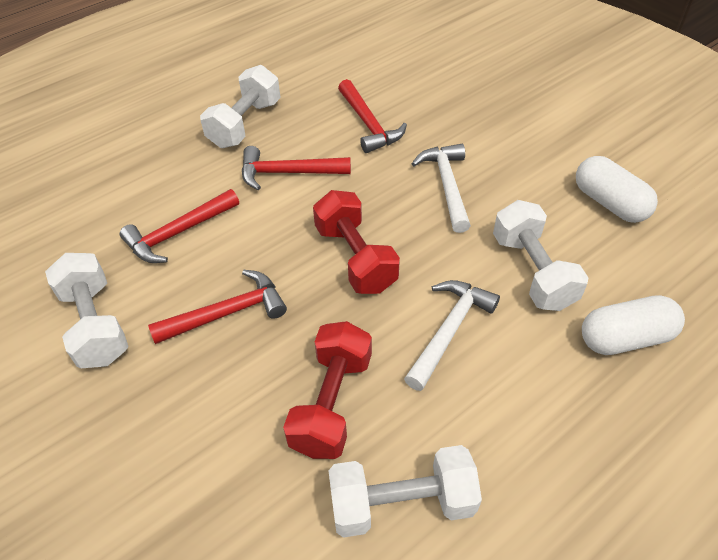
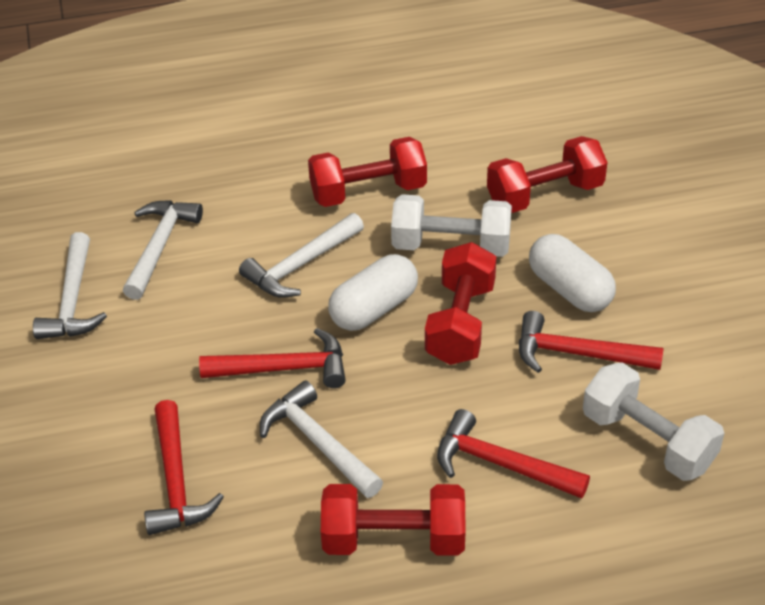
red dumbbell: [283,321,372,459] [313,190,400,294] = 2 -> [308,137,427,207] [321,484,465,556] [425,242,496,365] [487,136,607,213] = 4
white dumbbell: [45,253,129,368] [200,65,281,148] [328,445,482,538] [493,200,589,311] = 4 -> [391,194,512,257] [583,362,724,481] = 2
white hammer: [404,280,500,391] [411,144,471,233] = 2 -> [33,232,107,339] [123,200,203,300] [239,213,364,298] [260,380,383,498] = 4

